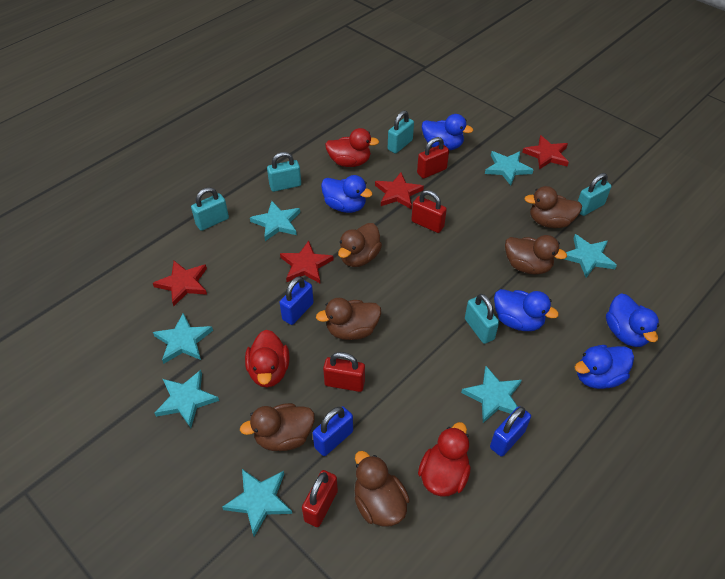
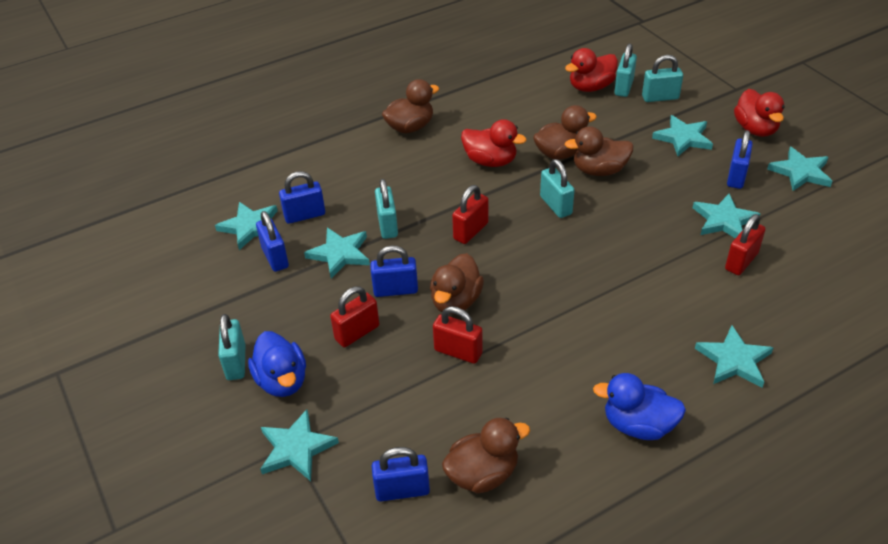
blue duck: [321,175,373,213] [422,114,473,150] [494,289,559,331] [575,345,634,389] [606,293,659,347] = 5 -> [248,331,306,397] [593,373,686,440] = 2
blue padlock: [279,276,314,325] [313,407,353,456] [490,406,531,457] = 3 -> [256,211,289,272] [279,171,325,224] [370,246,418,297] [372,447,430,501] [727,130,753,189] = 5
brown duck: [240,403,315,451] [316,298,381,340] [338,223,382,267] [355,451,410,527] [505,235,567,275] [524,186,582,228] = 6 -> [382,79,439,133] [430,253,484,314] [442,418,530,494] [533,105,597,159] [565,126,634,176] = 5
red star: [153,261,207,306] [280,241,334,283] [375,172,424,209] [522,135,569,170] = 4 -> none = 0

